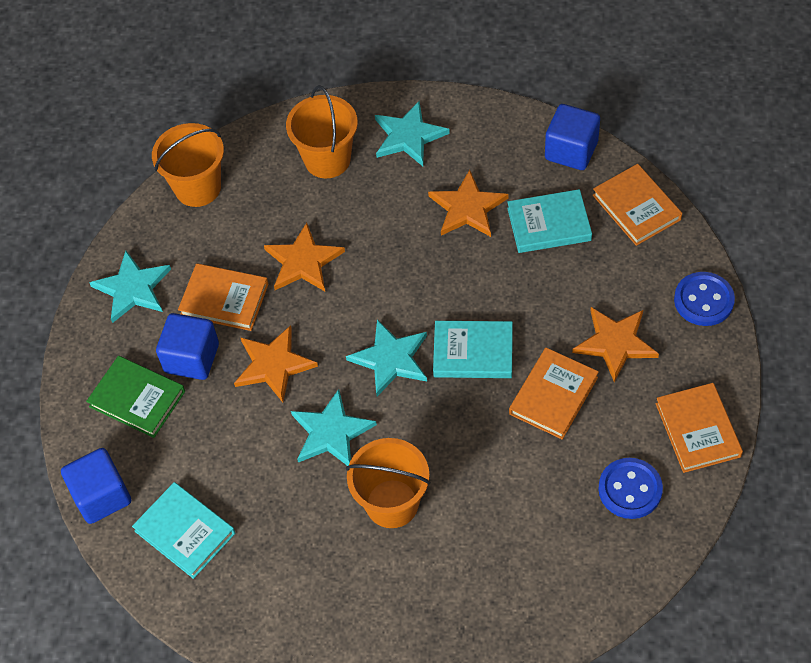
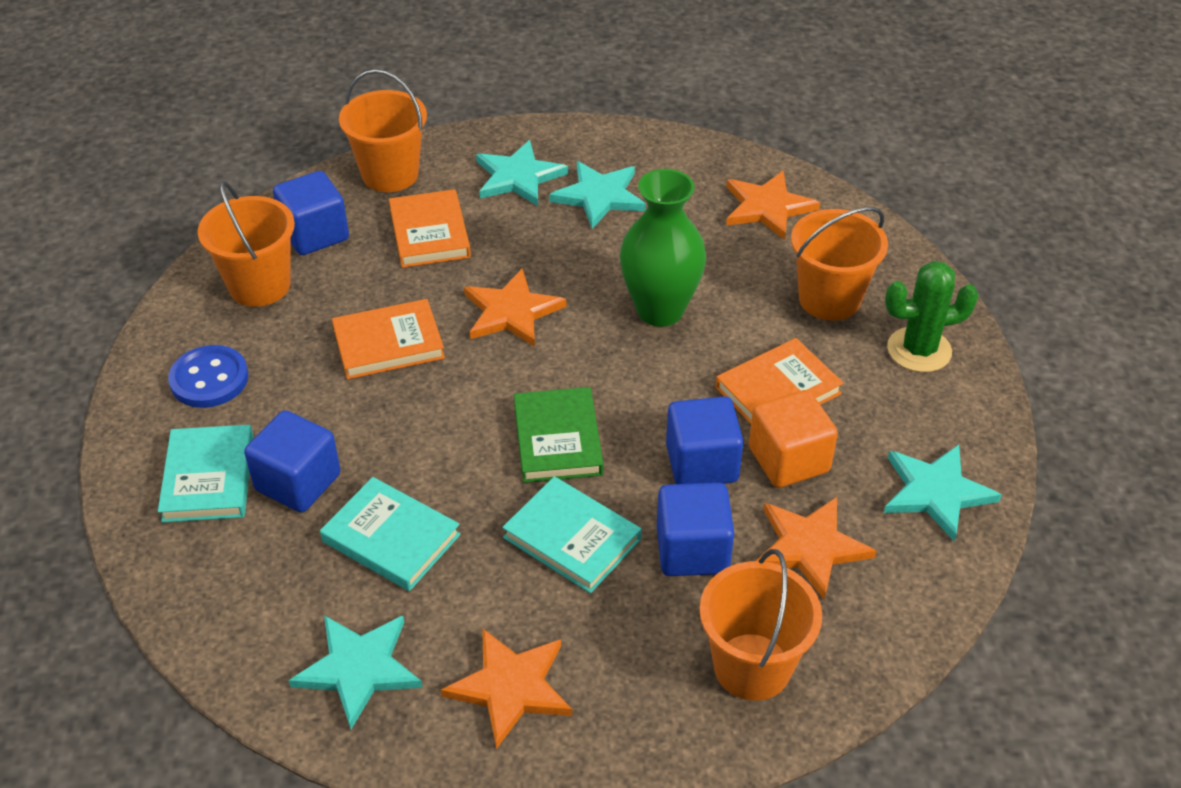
blue button: [598,458,663,519] [674,272,735,326] = 2 -> [168,345,249,408] = 1
blue cube: [61,448,131,524] [156,313,219,380] [545,104,600,170] = 3 -> [244,410,340,513] [273,171,349,255] [657,483,734,576] [666,396,744,484] = 4
green cactus: none = 0 -> [885,261,979,372] = 1
green vase: none = 0 -> [620,169,706,327] = 1
orange book: [178,263,269,331] [509,348,599,439] [593,164,682,246] [656,383,743,473] = 4 -> [332,299,445,379] [389,189,471,268] [715,338,844,424] = 3
orange bucket: [152,123,224,207] [286,85,358,179] [346,438,430,528] = 3 -> [198,181,295,307] [339,69,427,192] [699,549,822,701] [791,207,888,321] = 4
orange cube: none = 0 -> [749,390,838,488] = 1

